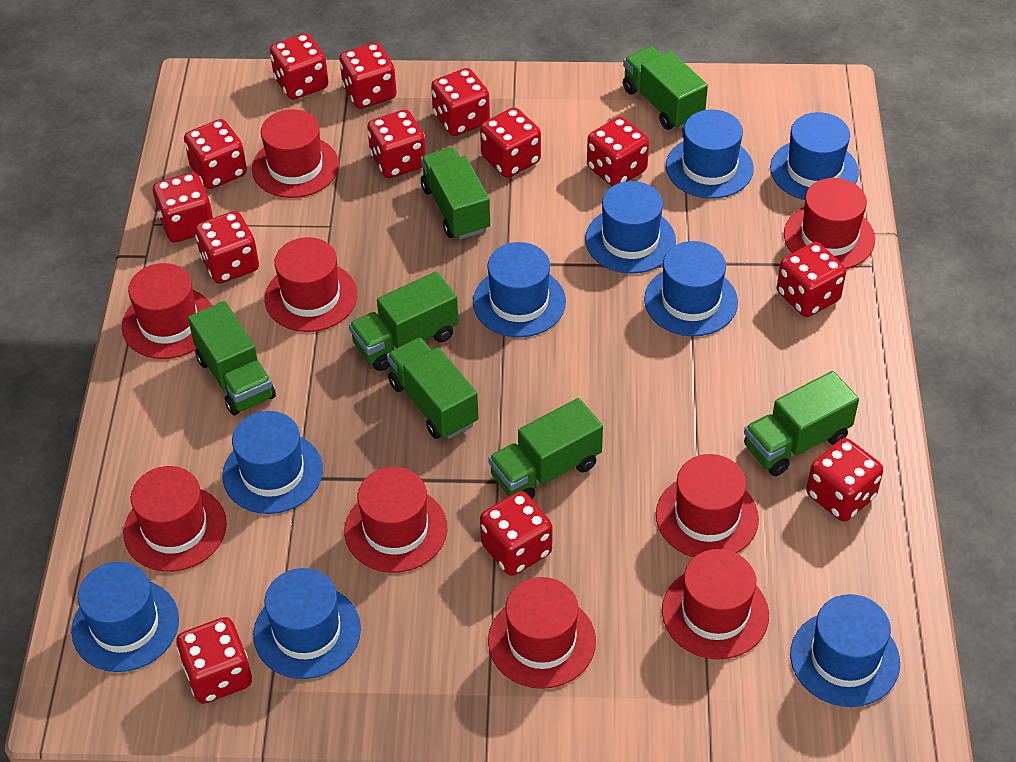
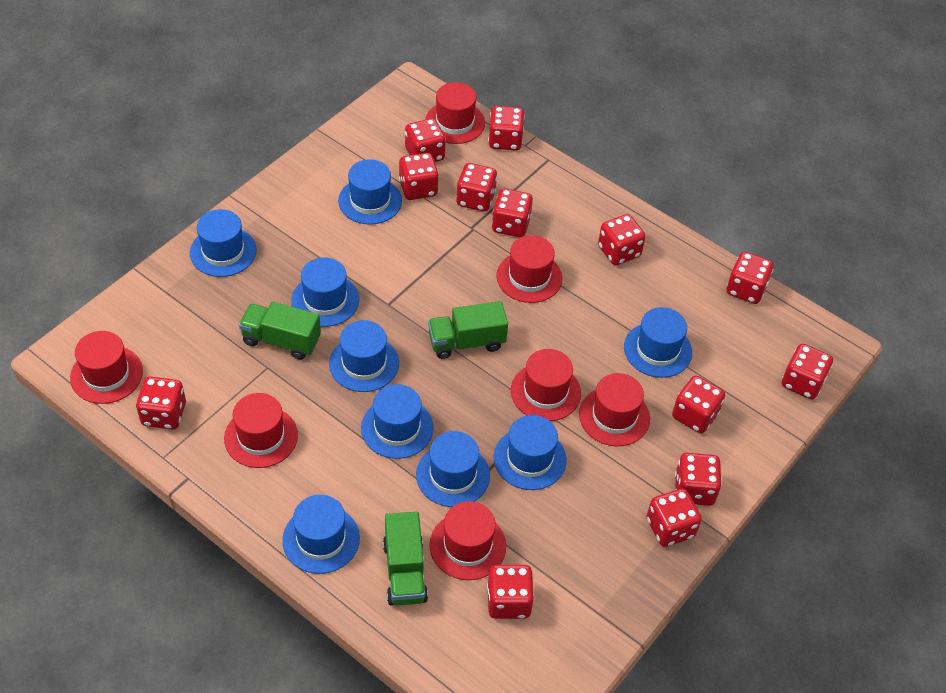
green truck: [188,301,276,415] [349,271,459,371] [387,337,479,439] [421,147,490,239] [488,398,603,499] [623,46,708,130] [744,371,859,476] = 7 -> [239,302,321,360] [383,512,428,606] [428,301,508,359] = 3
red hat: [122,263,212,359] [123,466,227,572] [252,109,339,198] [265,237,357,332] [345,467,447,573] [488,577,596,689] [656,454,759,557] [662,549,769,659] [784,178,875,269] = 9 -> [70,331,143,404] [224,393,298,468] [425,82,485,144] [429,501,506,580] [496,235,562,303] [511,349,581,421] [579,373,650,446] = 7

